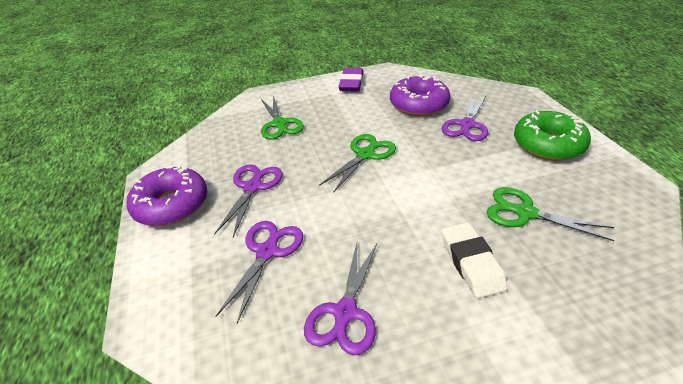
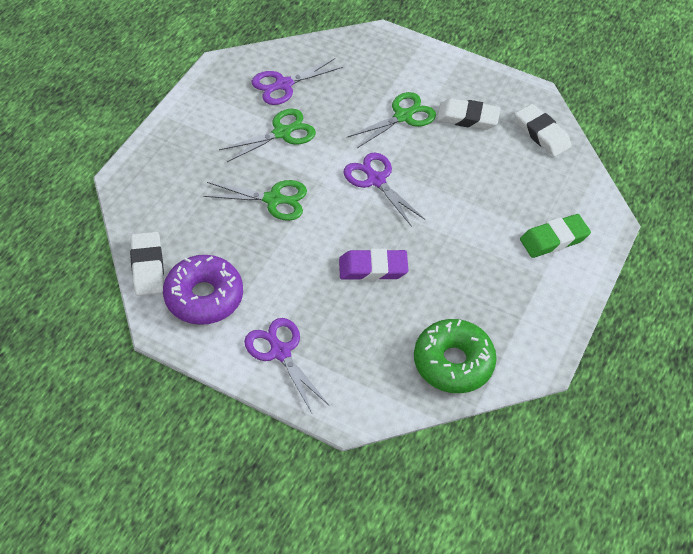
green eraser: none = 0 -> [520,214,591,258] = 1
purple donut: [126,166,207,226] [390,75,450,116] = 2 -> [163,255,243,325] = 1
purple scissors: [214,165,283,237] [215,221,303,323] [304,243,377,355] [442,96,488,141] = 4 -> [244,318,329,413] [252,58,343,105] [343,152,426,227] = 3
white eraser: [441,222,508,298] = 1 -> [130,232,164,296] [437,98,501,130] [515,104,572,157] = 3

